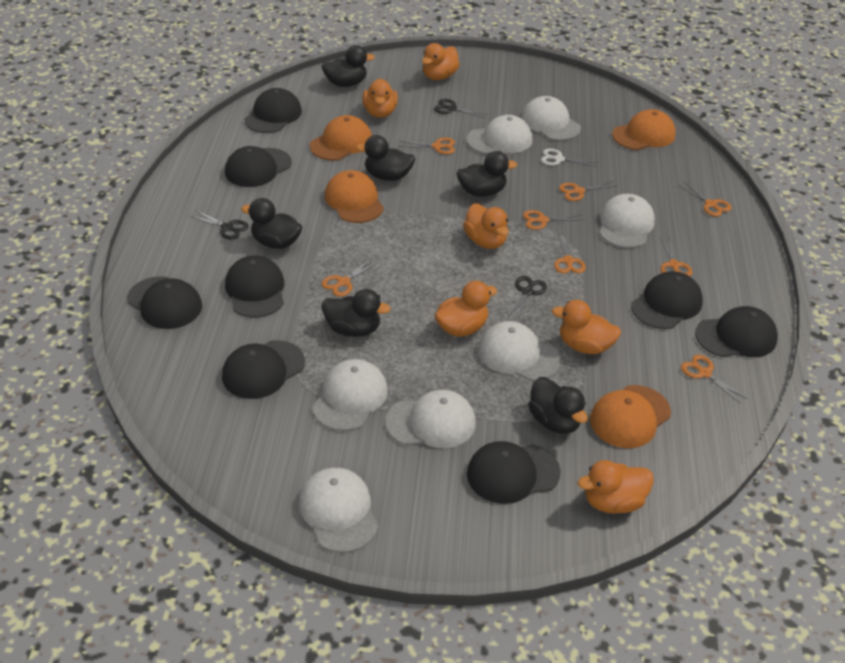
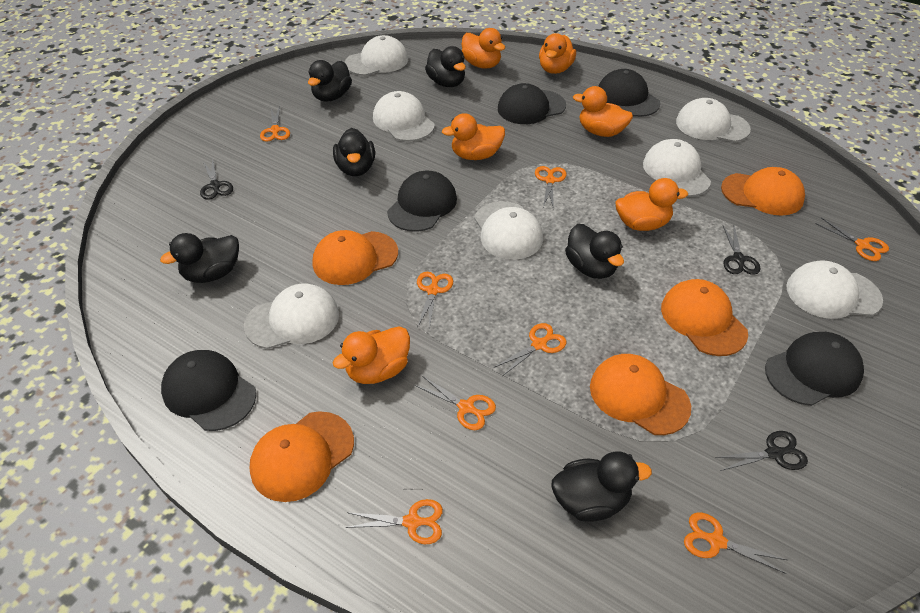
black cap: [127,276,202,329] [222,340,305,399] [225,146,291,187] [225,255,284,318] [244,88,302,133] [467,441,561,504] [631,271,703,329] [695,306,778,357] = 8 -> [161,350,256,431] [387,171,457,232] [498,83,566,124] [598,69,660,117] [765,332,864,406] = 5
orange cap: [310,115,372,161] [325,170,384,223] [590,385,671,448] [612,109,676,150] = 4 -> [249,411,354,502] [313,230,398,285] [590,354,691,435] [661,279,748,356] [721,167,805,216] = 5
white scissors: [541,148,598,167] = 1 -> none = 0

